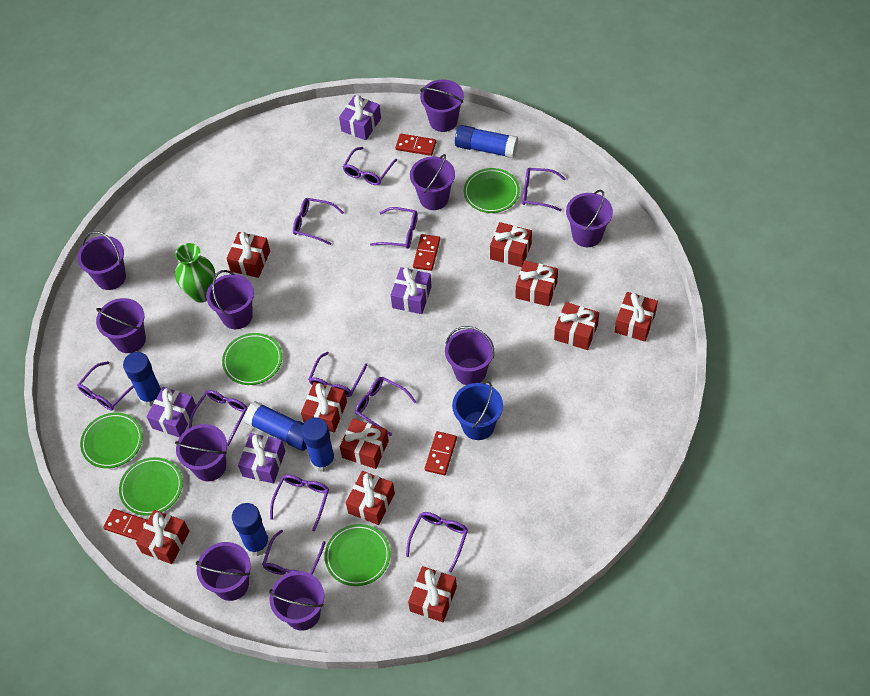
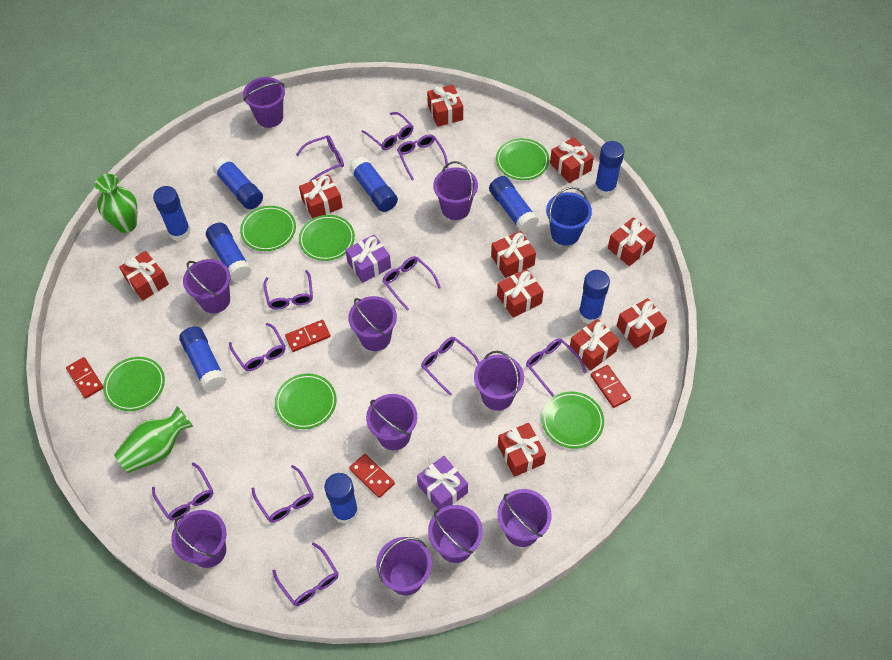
blue glue stick: [123,352,161,407] [232,503,270,556] [244,401,307,451] [302,417,336,472] [455,125,518,158] = 5 -> [153,186,191,241] [179,326,226,392] [206,223,251,282] [212,156,263,209] [324,473,358,524] [349,157,398,212] [489,176,539,233] [578,270,610,324] [595,141,624,197] = 9
green plate: [80,413,143,468] [119,457,183,516] [222,333,282,385] [325,524,391,586] [464,168,520,213] = 5 -> [103,357,165,411] [240,206,296,251] [275,374,337,429] [299,215,355,261] [496,138,549,180] [542,391,604,449] = 6
green vase: [175,243,215,303] = 1 -> [95,174,137,233] [114,406,193,473] = 2
purple gift: [146,387,196,438] [238,433,285,484] [339,95,381,140] [390,267,432,314] = 4 -> [345,235,391,283] [417,456,468,510] = 2

